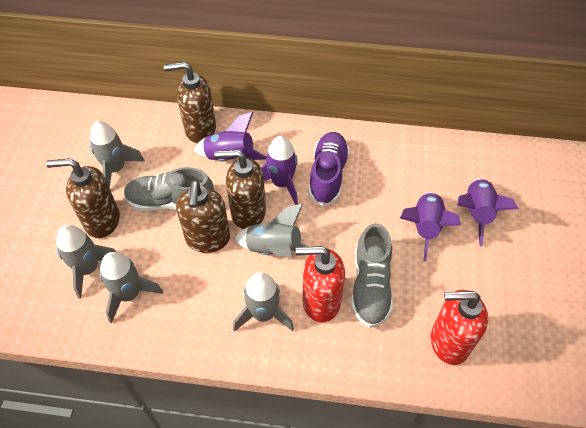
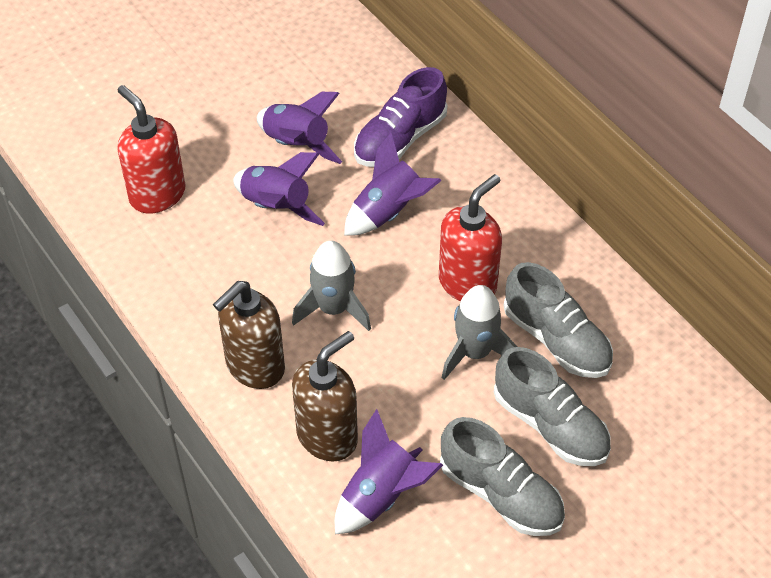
brown soap dispenser: [46,158,120,238] [164,62,216,143] [176,181,230,253] [214,150,266,229] = 4 -> [213,281,285,389] [292,331,358,462] = 2
grey rocket: [56,225,116,299] [90,121,145,188] [100,252,163,324] [233,272,294,332] [234,204,308,257] = 5 -> [292,240,371,331] [442,285,517,380] = 2
grey shoe: [124,167,214,211] [351,223,393,328] = 2 -> [440,417,565,536] [494,347,611,466] [504,262,613,378] = 3

